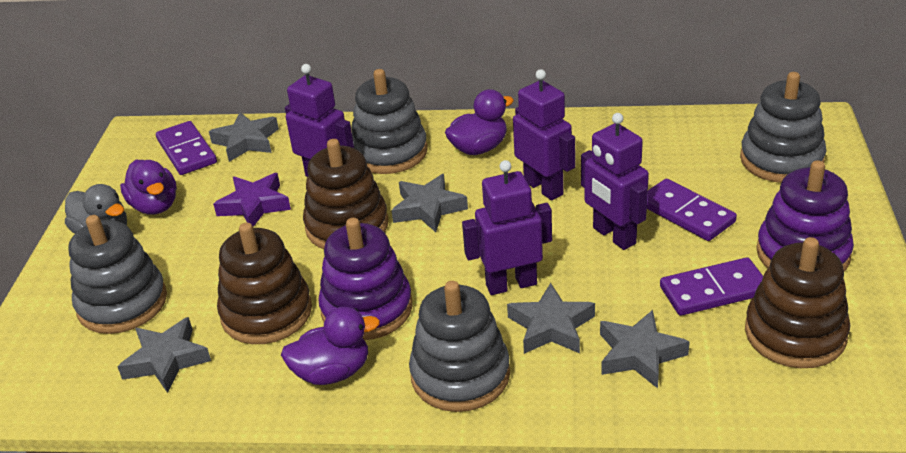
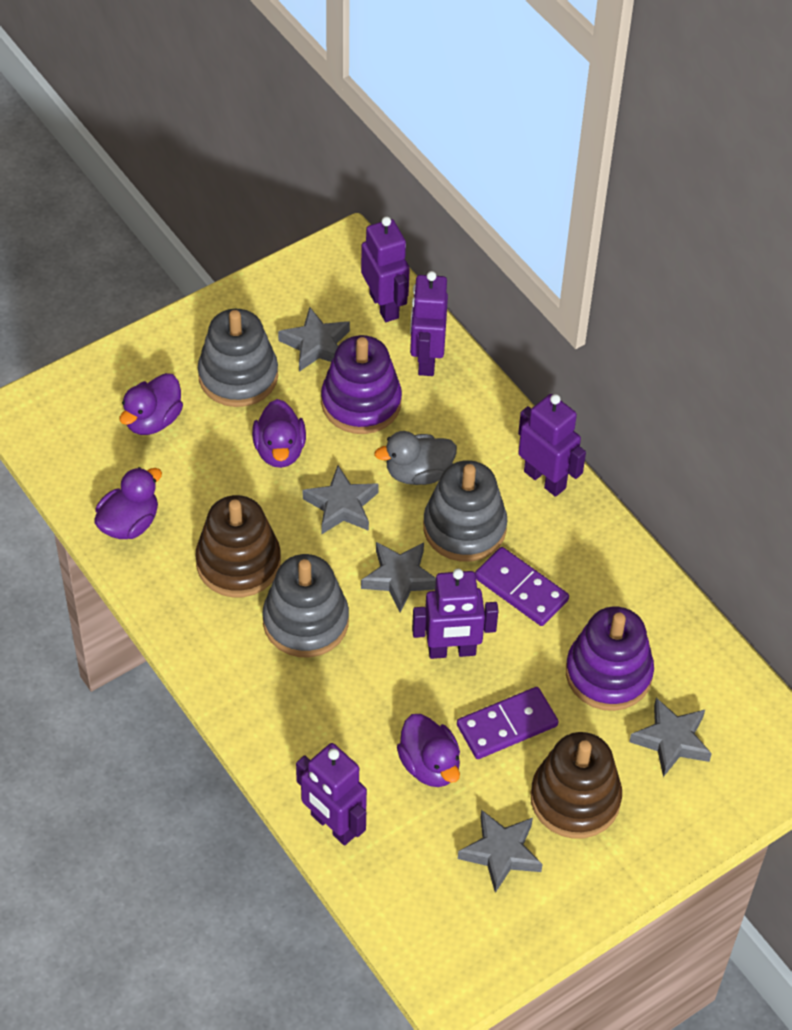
brown stacking toy: [217,223,312,344] [303,139,388,249] [745,237,850,368] = 3 -> [195,495,281,597] [531,732,622,839] = 2
grey stacking toy: [68,215,167,334] [351,69,427,174] [409,281,510,412] [740,72,827,183] = 4 -> [198,309,278,407] [263,554,349,657] [423,460,507,562] = 3
purple domino: [156,121,217,175] [647,179,737,241] [660,257,763,316] = 3 -> [457,687,559,759] [475,547,569,626] = 2
purple duck: [120,160,177,215] [281,306,380,385] [445,89,514,155] = 3 -> [95,467,162,539] [120,373,183,435] [252,399,306,468] [397,714,460,787] = 4
purple robot: [285,64,354,177] [462,160,552,295] [513,69,575,200] [581,113,649,250] = 4 -> [296,743,367,846] [361,217,410,322] [410,271,448,376] [412,569,498,659] [518,394,586,497] = 5
purple star: [213,173,291,227] = 1 -> none = 0

